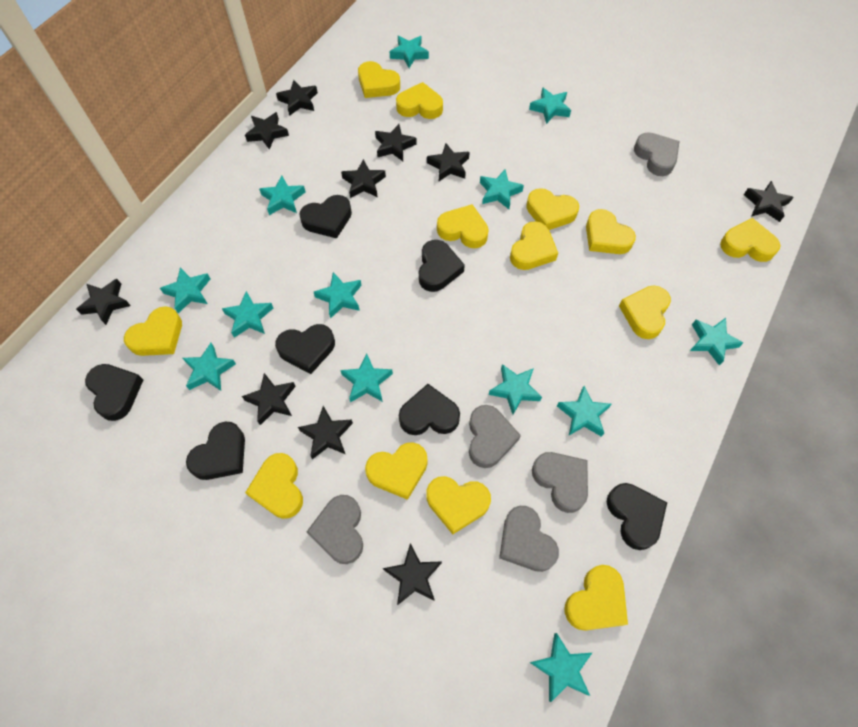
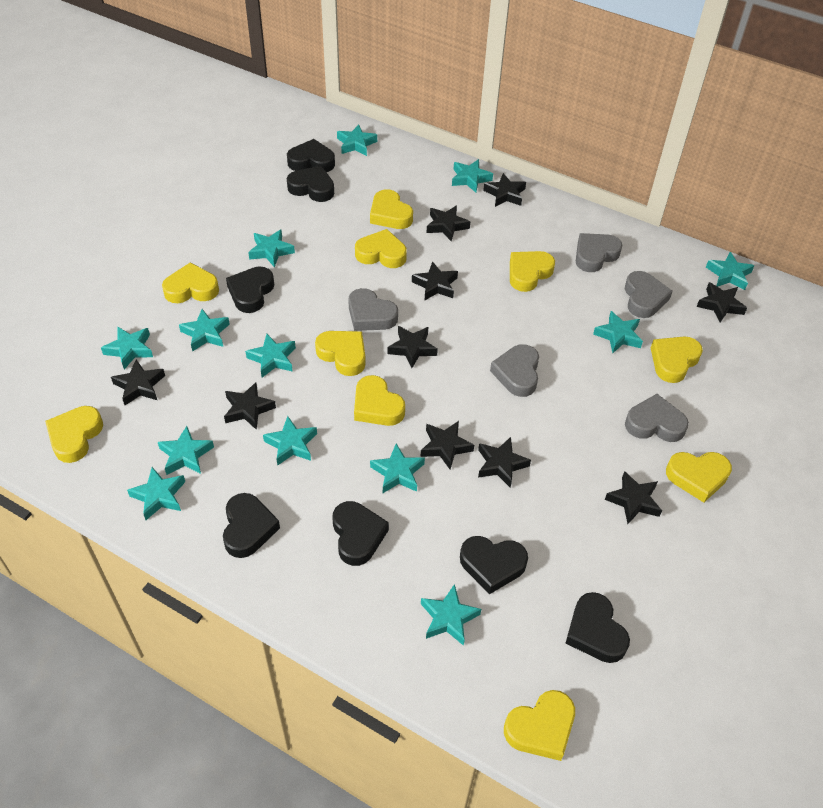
yellow heart: [124,306,182,356] [245,453,303,519] [358,61,400,98] [365,442,428,500] [396,82,443,119] [426,476,491,534] [437,204,489,248] [510,221,558,270] [526,188,579,230] [565,565,628,631] [586,209,636,254] [619,286,671,339] [720,218,781,262] = 13 -> [45,406,103,463] [162,262,219,303] [315,331,366,376] [354,375,405,426] [355,229,407,268] [370,189,413,229] [504,690,575,761] [510,251,555,292] [651,337,703,383] [666,452,732,502] = 10

